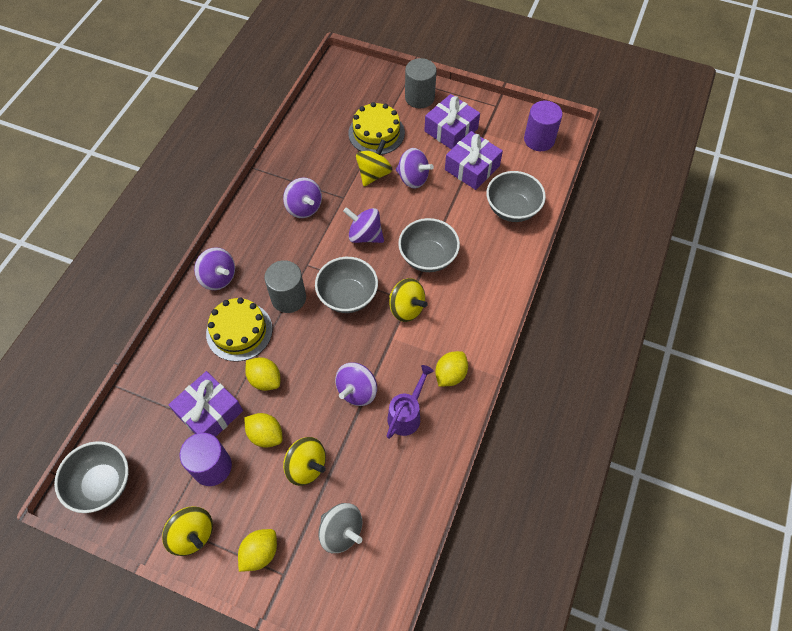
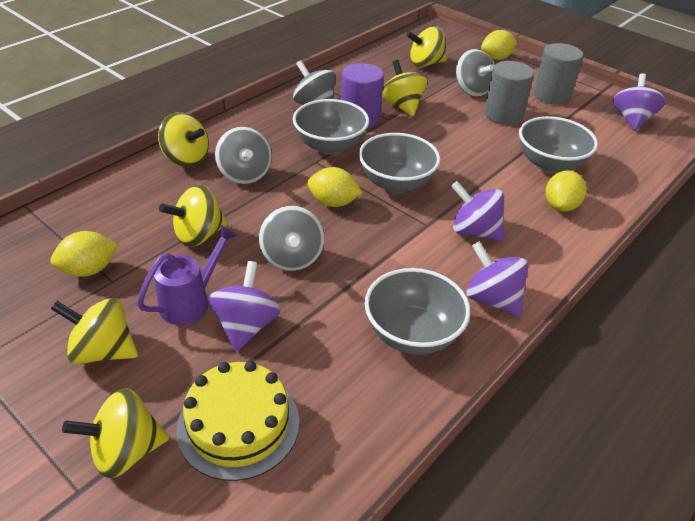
grey spinning top: [318,503,362,553] = 1 -> [215,127,272,184] [259,206,324,271] [293,60,336,105] [456,49,495,97] = 4
purple cylinder: [180,433,232,486] [524,101,563,151] = 2 -> [341,63,384,128] = 1
purple gift: [169,371,243,437] [424,94,480,149] [445,131,503,190] = 3 -> none = 0
purple spinning top: [194,247,235,290] [283,177,322,218] [335,362,377,406] [343,207,384,243] [396,148,434,189] = 5 -> [208,261,281,352] [451,181,504,242] [466,241,529,317] [613,73,665,131] = 4
yellow cake: [206,298,273,362] [348,102,405,155] = 2 -> [177,361,299,481] = 1
yellow spinning top: [162,506,213,556] [283,437,326,486] [356,139,392,187] [389,278,428,322] = 4 -> [51,298,138,364] [62,388,169,478] [158,112,209,167] [159,185,228,247] [382,60,427,117] [406,26,447,67] = 6

